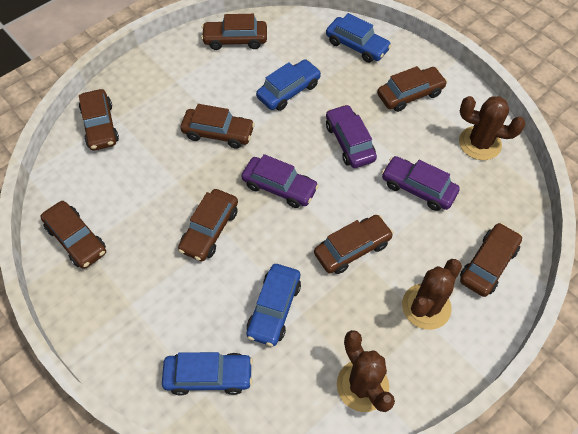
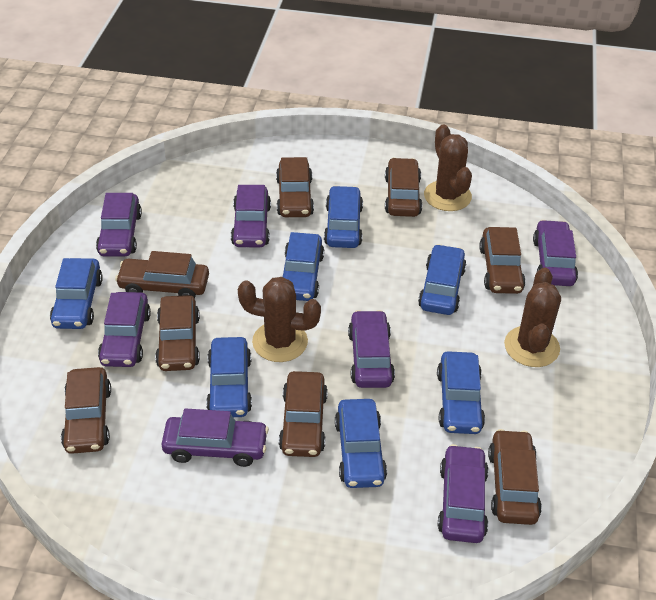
blue car: [162,352,253,396] [246,264,301,346] [256,59,321,111] [326,13,392,63] = 4 -> [50,258,103,329] [206,337,252,417] [283,232,324,301] [324,186,363,248] [335,399,387,488] [418,244,466,315] [437,351,485,434] = 7
purple car: [242,154,319,208] [326,104,377,168] [382,156,460,211] = 3 -> [96,193,142,256] [98,292,151,367] [162,408,269,467] [231,185,271,247] [348,310,395,388] [438,444,489,543] [533,220,578,286] = 7

